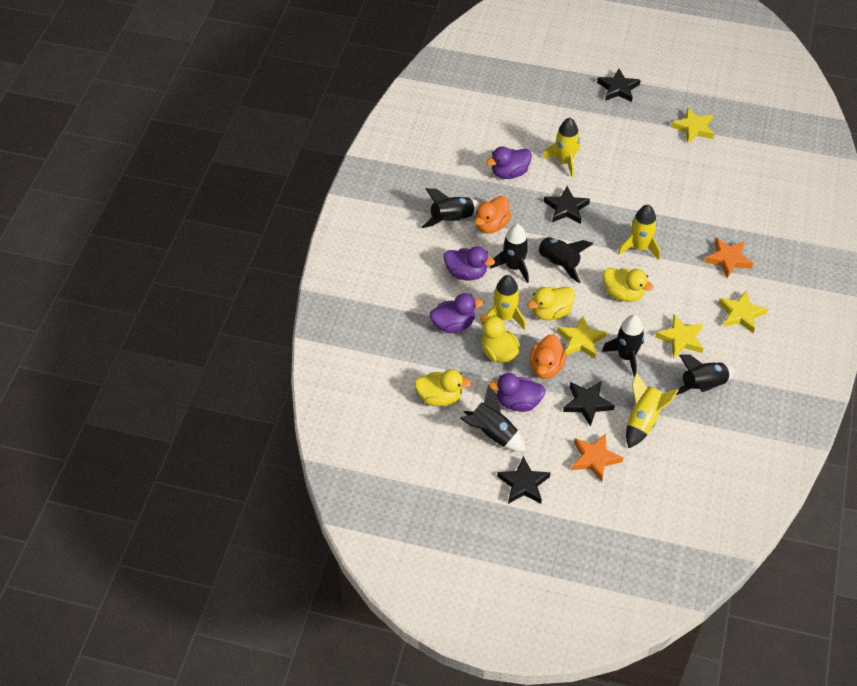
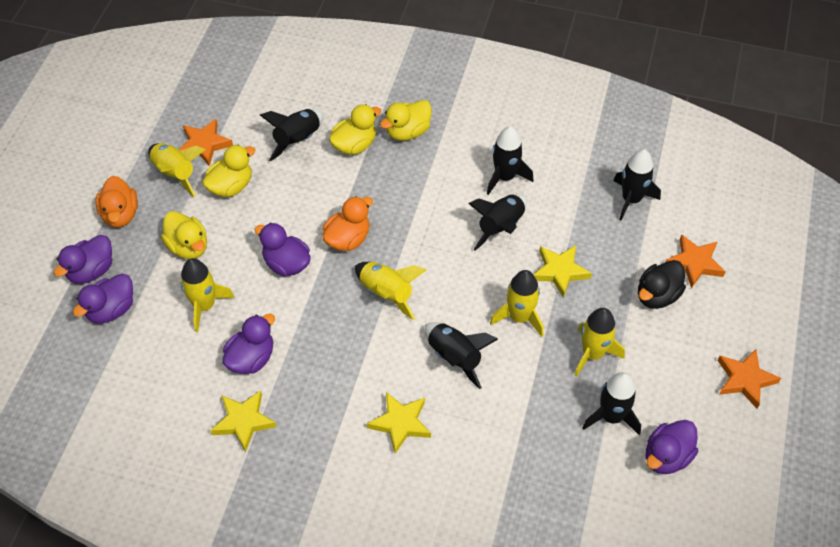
black duck: none = 0 -> [638,260,686,309] = 1
black star: [497,456,551,504] [544,186,590,224] [563,381,615,427] [597,69,640,102] = 4 -> none = 0
orange star: [572,434,623,482] [704,238,753,278] = 2 -> [179,119,233,166] [665,234,726,288] [717,349,781,409] = 3
purple duck: [430,293,483,333] [444,246,495,280] [486,147,532,179] [489,373,546,412] = 4 -> [54,235,112,284] [73,274,133,324] [223,314,275,374] [254,223,311,276] [646,420,698,474] = 5
yellow rocket: [482,275,526,330] [543,118,580,178] [618,205,660,260] [626,373,679,448] = 4 -> [148,143,206,197] [181,258,235,332] [355,262,426,320] [490,270,544,337] [575,308,625,377] = 5
yellow star: [557,316,607,359] [655,315,704,358] [671,107,714,144] [718,291,768,333] = 4 -> [210,390,277,452] [367,392,431,454] [533,245,592,298] = 3

